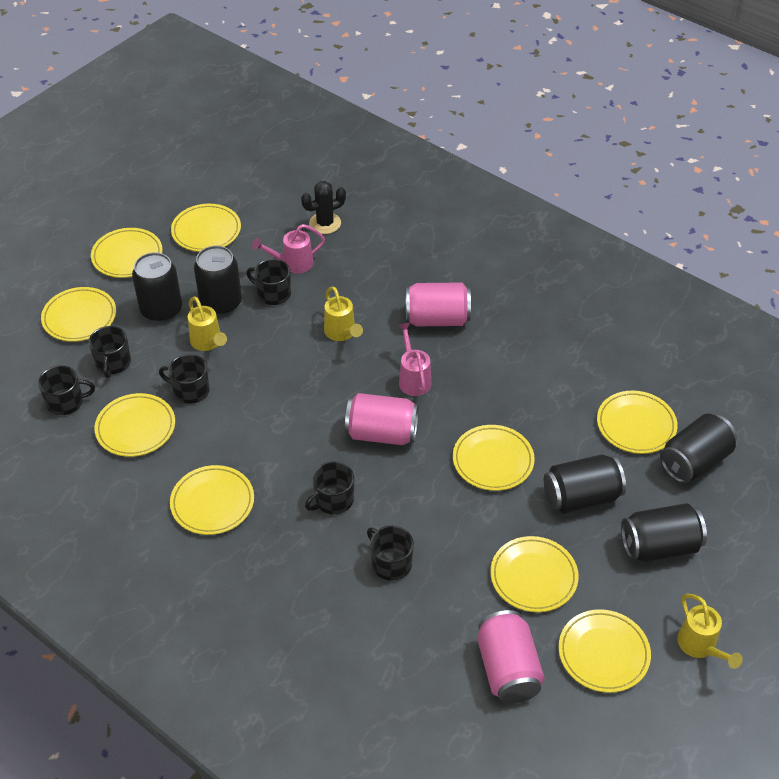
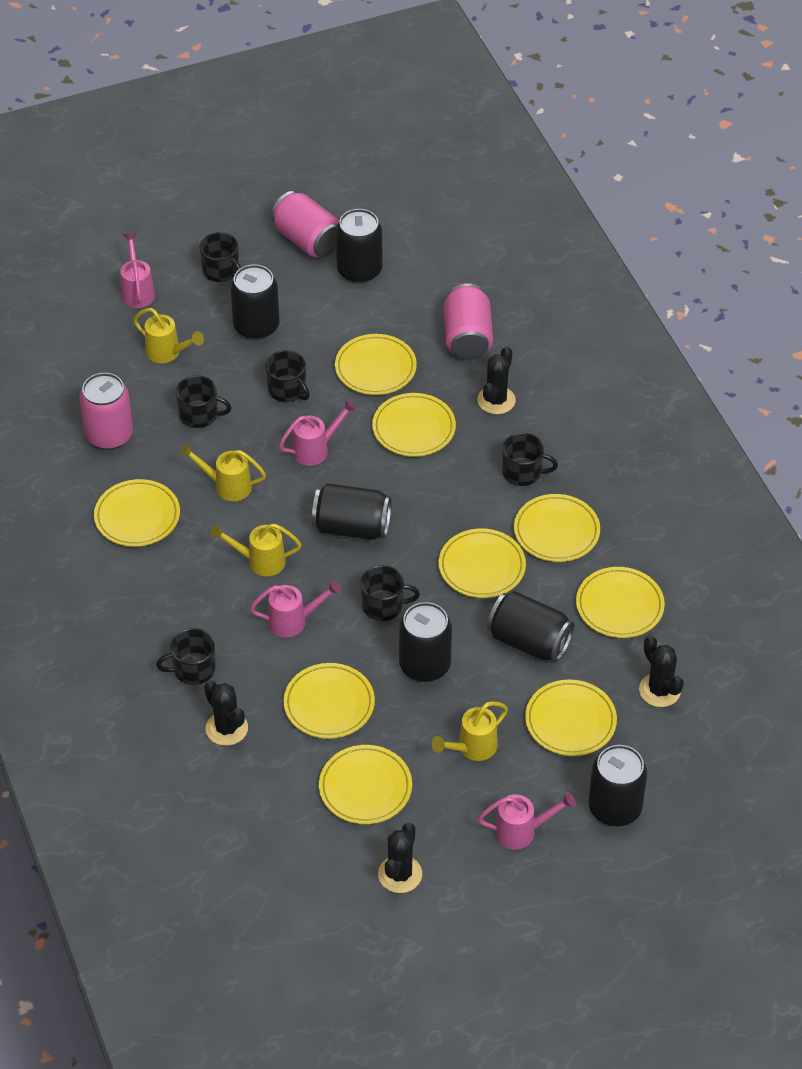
black cactus: [301,181,346,234] = 1 -> [204,680,248,746] [378,823,422,893] [477,346,516,414] [639,635,684,707] = 4
black can: [132,252,182,322] [194,246,242,315] [544,455,626,514] [621,503,707,562] [660,414,737,483] = 5 -> [230,264,280,340] [312,483,391,540] [336,209,382,284] [399,602,452,682] [487,591,574,662] [589,745,647,826] = 6
pink watering can: [252,224,325,273] [398,322,431,396] = 2 -> [120,232,155,308] [250,580,341,637] [279,399,357,466] [478,792,576,849] = 4
yellow watering can: [188,296,227,351] [324,286,363,341] [677,594,743,669] = 3 -> [133,308,204,363] [179,443,266,501] [210,524,302,576] [432,701,508,761] = 4

